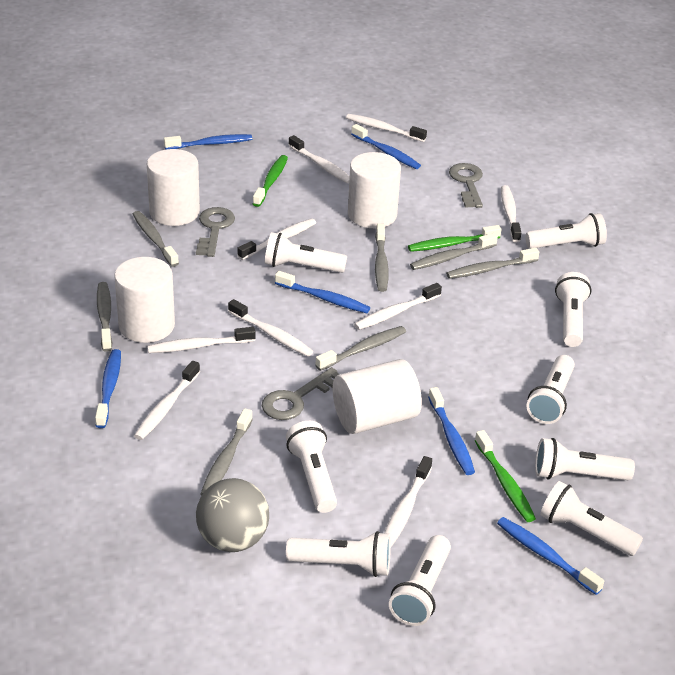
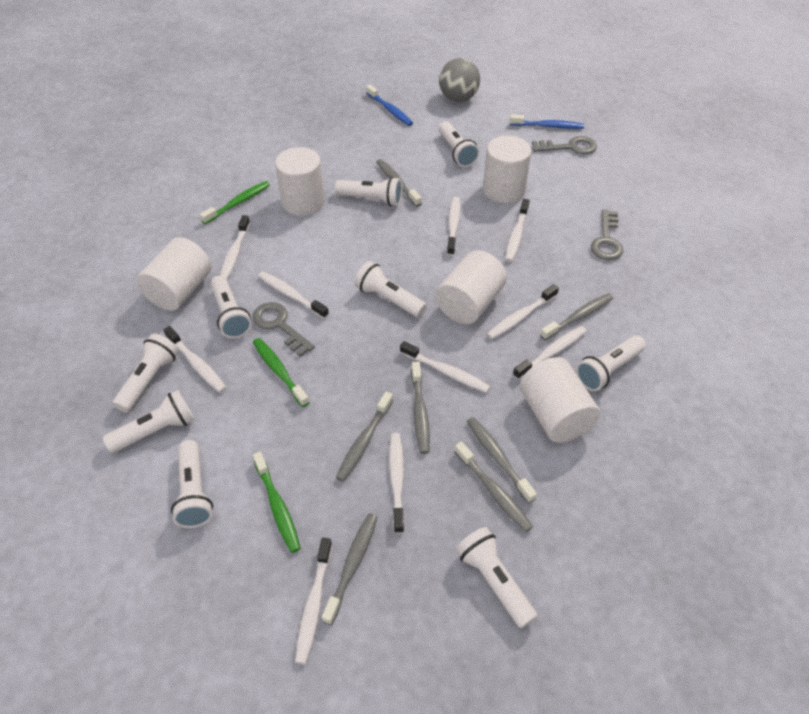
blue toothbrush: [95,349,121,428] [164,134,252,150] [275,271,370,313] [351,124,421,169] [428,387,475,475] [497,517,604,595] = 6 -> [366,85,413,126] [510,114,584,129] = 2
white cylinder: [114,257,175,343] [147,149,200,226] [333,359,422,434] [348,152,401,228] = 4 -> [137,237,211,311] [275,147,325,216] [435,250,507,324] [483,136,532,203] [520,357,600,443] = 5
white toothbrush: [134,361,200,440] [147,327,256,353] [228,299,313,357] [237,218,316,260] [288,135,350,184] [346,114,427,142] [354,283,442,330] [384,456,432,547] [501,185,521,242] = 9 -> [164,326,227,393] [220,215,250,279] [258,271,329,319] [295,538,332,664] [389,433,405,534] [400,341,490,393] [447,196,461,256] [487,284,559,339] [505,199,530,262] [513,326,587,380] = 10

